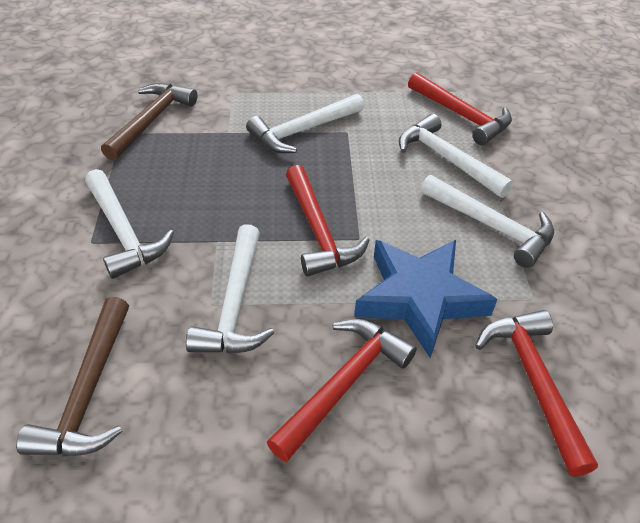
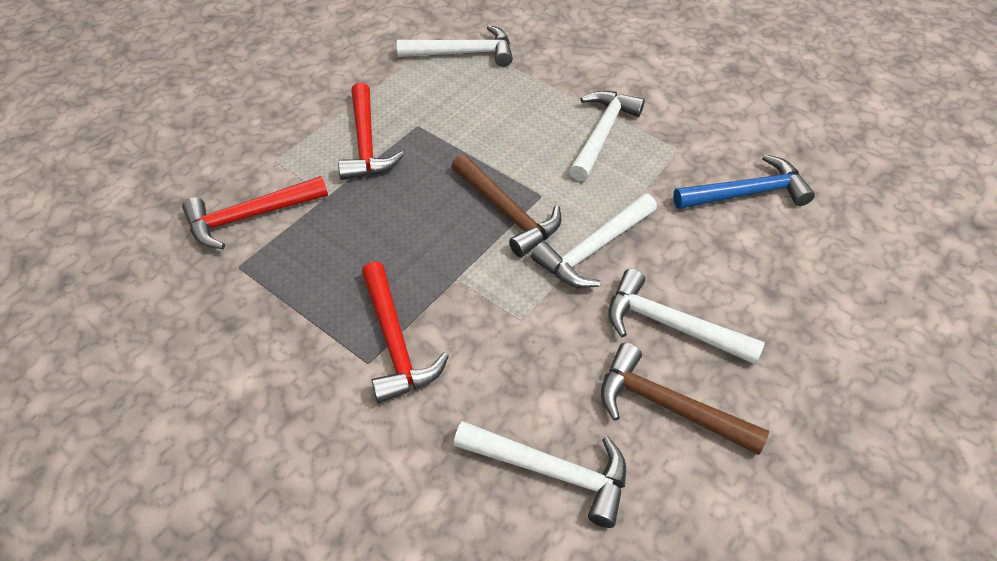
blue hammer: none = 0 -> [673,155,815,209] = 1
blue star: [354,240,497,358] = 1 -> none = 0
red hammer: [267,319,417,462] [286,165,370,277] [408,72,512,145] [475,310,598,477] = 4 -> [182,176,328,249] [338,83,404,180] [362,262,449,403] = 3

